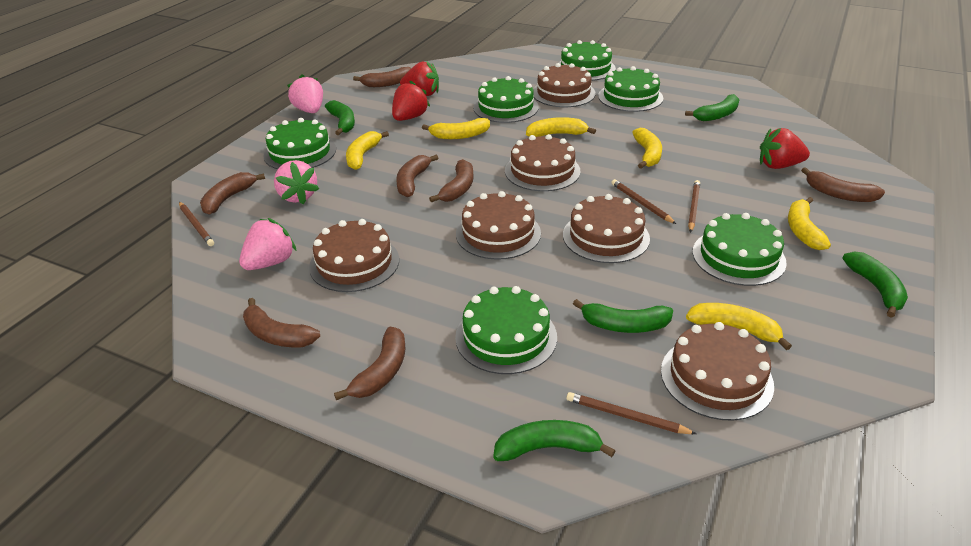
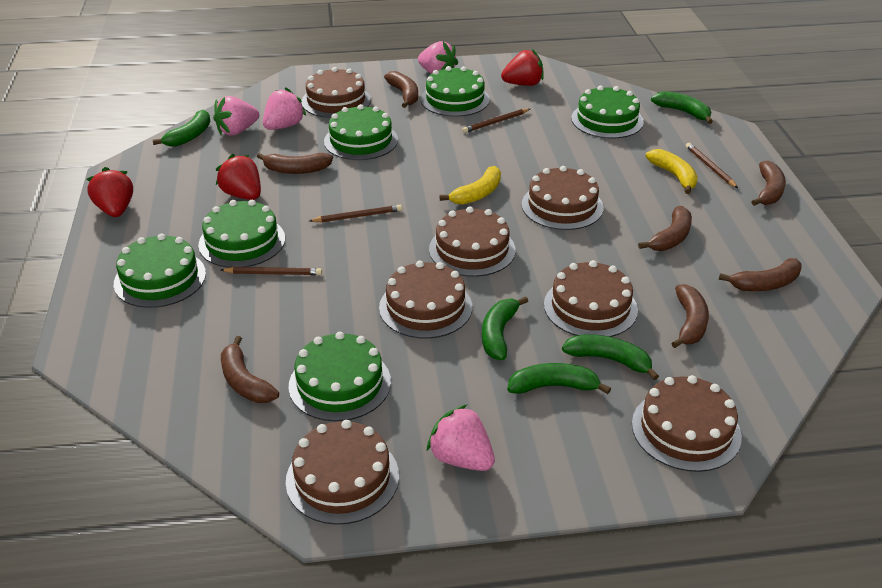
brown cake: [309,219,399,292] [456,191,541,260] [505,134,581,191] [533,63,596,107] [563,194,650,263] [661,322,774,421] = 6 -> [286,420,399,525] [302,67,371,118] [379,261,472,339] [429,206,516,277] [522,166,603,230] [544,260,638,337] [632,375,742,472] = 7
pink strawberry: [239,218,296,270] [274,160,319,205] [287,74,323,113] = 3 -> [213,96,259,136] [263,87,306,130] [418,41,458,74] [426,404,495,471] = 4
yellow banana: [346,131,389,170] [422,118,490,139] [526,117,596,137] [632,128,662,169] [686,303,792,350] [788,197,831,250] = 6 -> [439,166,501,205] [645,149,698,194] = 2

